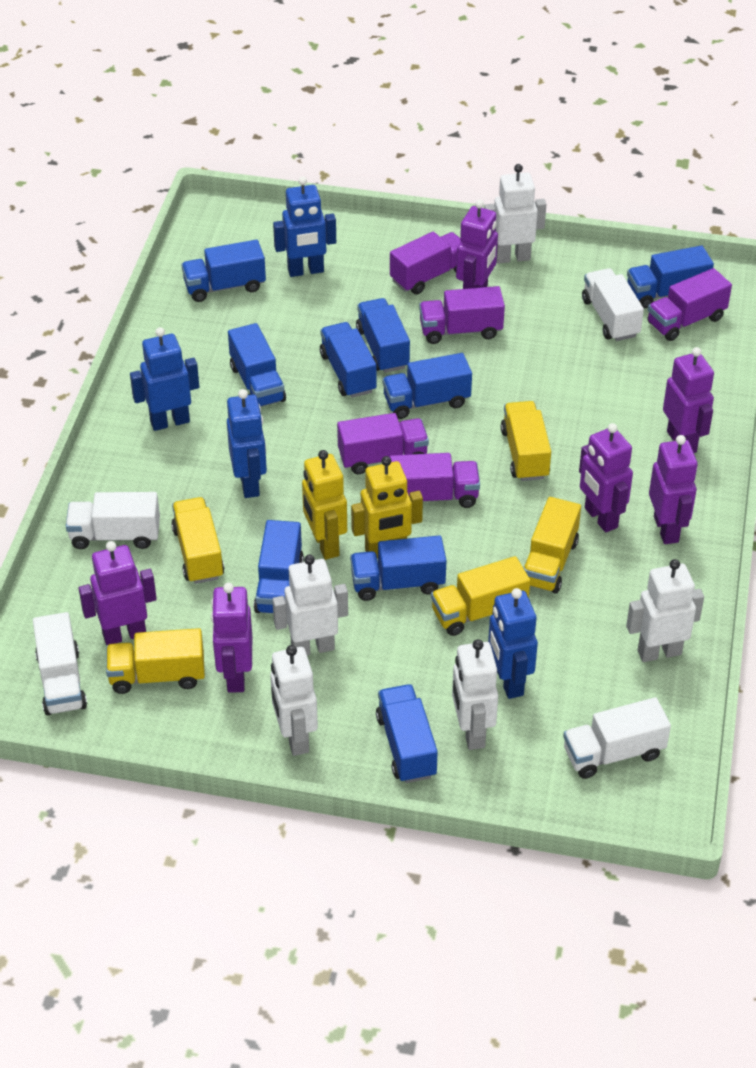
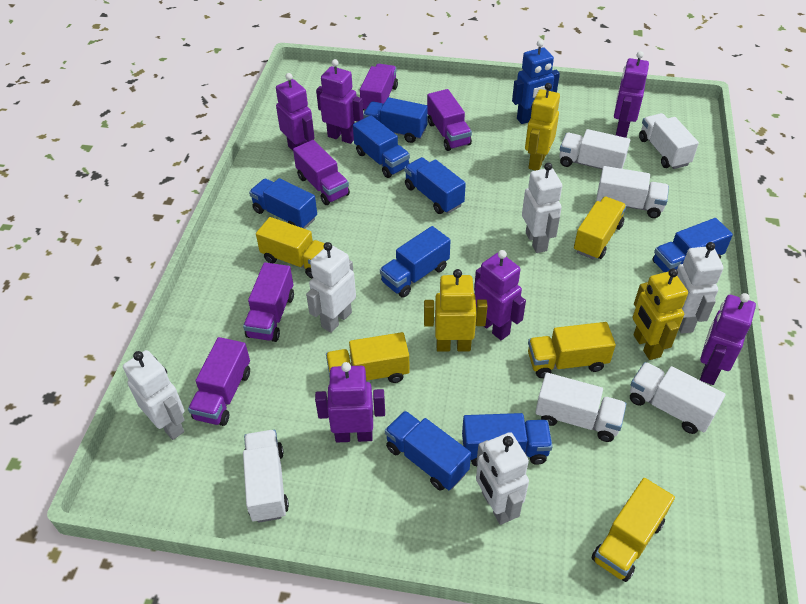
blue robot: [130,327,199,431] [227,389,267,498] [273,176,336,277] [488,588,538,699] = 4 -> [512,40,560,124] = 1
blue truck: [181,240,266,302] [228,323,286,407] [254,520,304,613] [320,322,377,398] [350,535,446,601] [356,298,410,373] [376,684,438,783] [383,353,472,419] [627,246,714,308] = 9 -> [249,178,317,229] [353,115,410,178] [363,97,428,143] [380,226,451,298] [385,411,471,491] [404,157,466,214] [462,413,553,466] [652,218,733,272] = 8
white truck: [33,612,87,715] [66,492,160,549] [563,697,671,779] [582,268,644,341] = 4 -> [243,430,289,523] [535,373,626,442] [559,129,630,169] [596,166,669,218] [630,362,726,434] [639,113,699,169] = 6
yellow robot: [302,450,347,560] [351,456,423,558] = 2 -> [424,269,488,352] [525,83,560,171] [633,268,688,360] = 3

